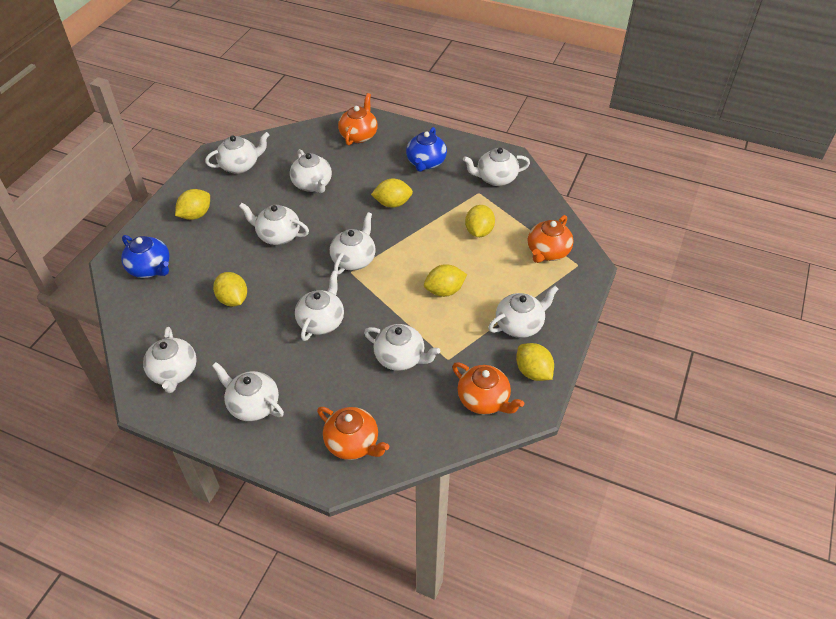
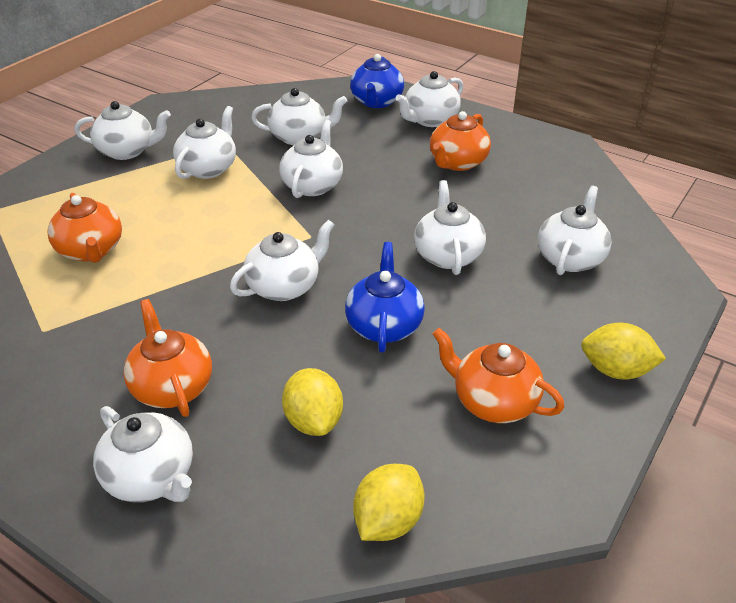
white teapot: [143,327,197,393] [205,132,269,174] [212,362,284,421] [239,203,309,245] [290,149,332,193] [295,270,344,341] [330,212,376,275] [364,324,440,371] [463,148,530,186] [488,286,559,338] = 10 -> [74,101,171,160] [93,406,193,502] [173,106,236,179] [230,220,335,301] [251,88,347,145] [279,120,343,198] [396,71,463,127] [414,180,486,275] [538,186,612,275] = 9
yellow lemon: [175,189,210,220] [213,272,247,307] [371,179,413,208] [424,264,467,297] [465,205,495,237] [516,343,554,381] = 6 -> [282,368,343,436] [353,464,425,541] [581,323,666,380] = 3

